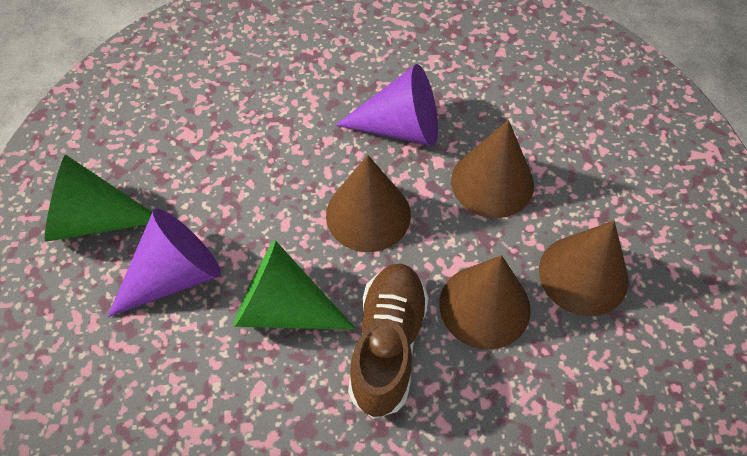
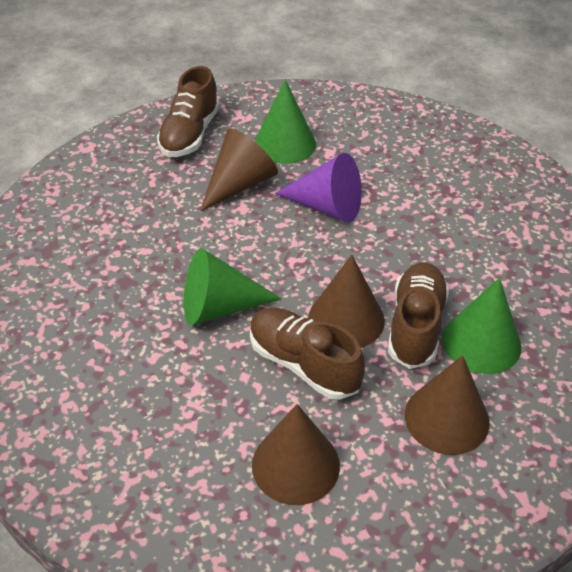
brown shoe: [348,264,429,419] = 1 -> [157,66,220,157] [250,307,365,400] [388,262,449,369] = 3
green cone: [45,155,152,242] [233,240,356,330] = 2 -> [184,248,282,325] [254,80,316,164] [442,278,522,374] = 3
purple cone: [107,209,221,317] [335,64,438,146] = 2 -> [275,153,362,223] = 1

